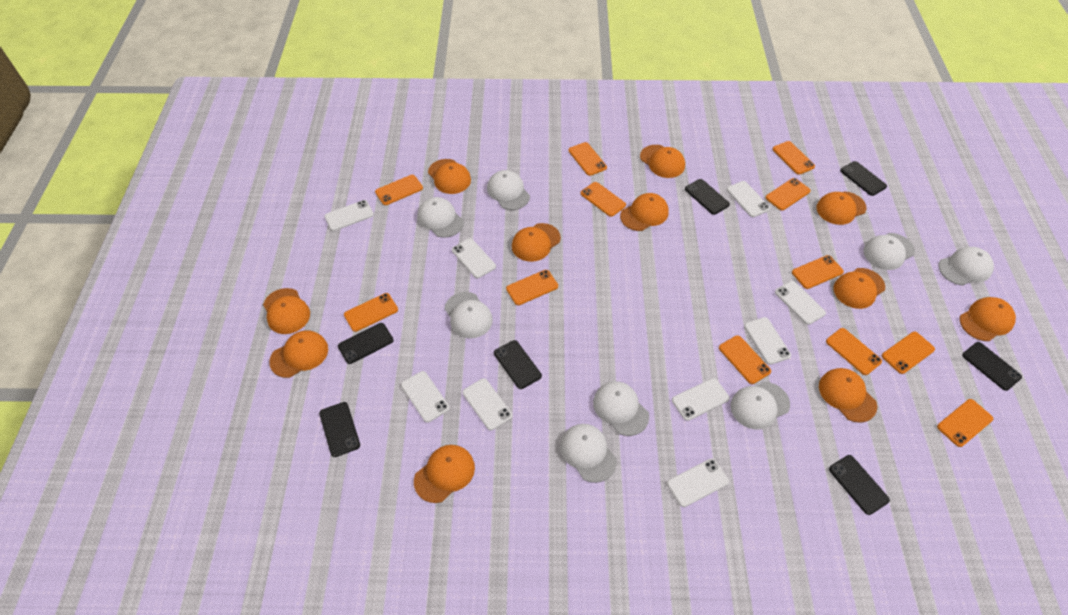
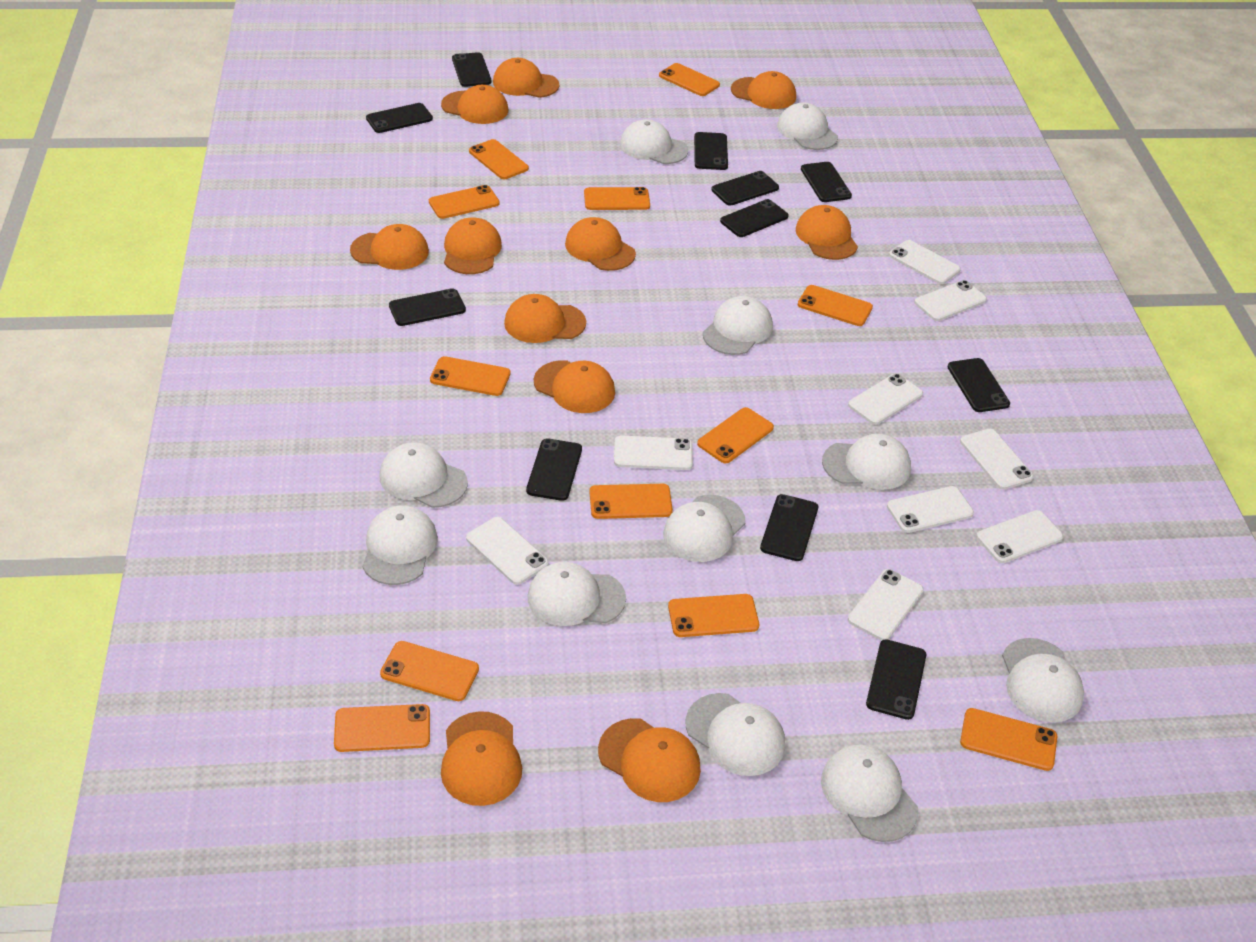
black phone: [319,402,360,457] [338,323,393,364] [494,340,542,389] [685,179,730,215] [829,455,890,515] [840,161,887,196] [962,342,1022,391] = 7 -> [366,103,433,133] [389,288,466,326] [452,52,492,87] [526,438,582,501] [694,132,728,170] [711,171,779,206] [720,199,789,237] [760,494,818,561] [801,162,852,202] [866,639,926,720] [948,358,1010,412] = 11
white cap: [418,197,464,238] [444,292,493,338] [487,170,530,210] [560,424,617,483] [593,381,649,436] [730,382,790,430] [863,233,915,270] [939,247,994,286] = 8 -> [362,505,438,585] [380,442,468,508] [528,562,626,626] [620,119,688,164] [663,495,745,562] [686,693,785,776] [703,296,773,355] [777,102,838,150] [821,745,918,842] [822,434,911,490] [1002,638,1084,723] = 11

